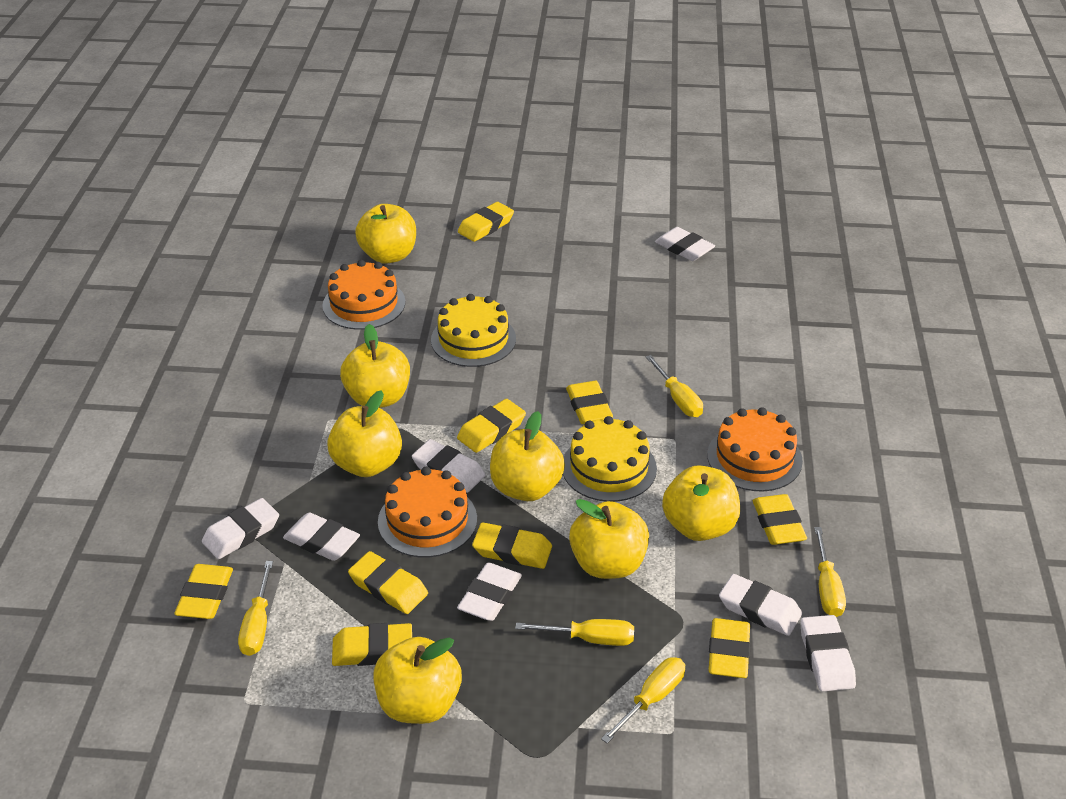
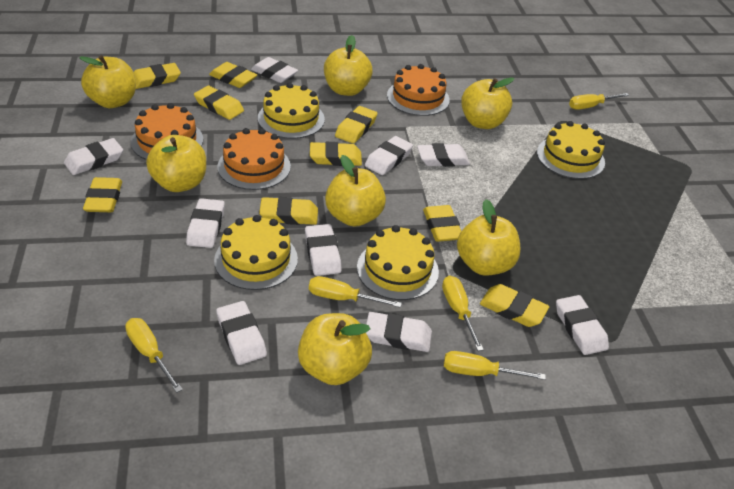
white eraser: [202,498,279,559] [283,512,360,561] [412,439,485,493] [457,563,522,621] [655,227,715,261] [719,574,802,636] [801,615,856,692] = 7 -> [64,138,123,175] [186,198,225,248] [216,301,267,365] [251,57,298,83] [305,224,342,276] [365,136,413,175] [366,312,432,352] [417,143,470,167] [556,295,609,355] = 9
yellow cake: [431,294,516,367] [563,416,657,502] = 2 -> [214,215,298,290] [258,83,325,139] [357,225,439,300] [537,121,605,179] = 4

